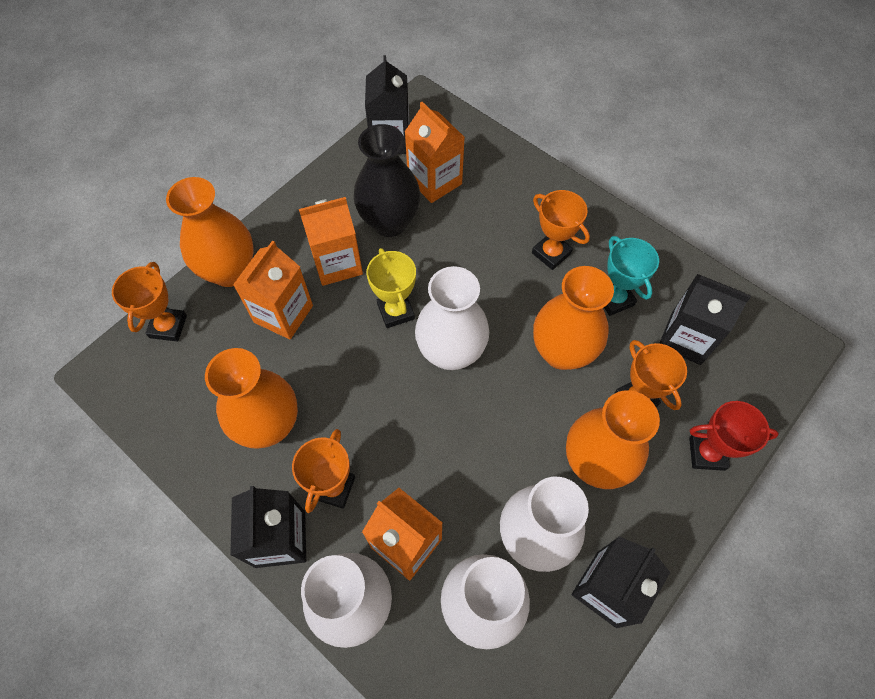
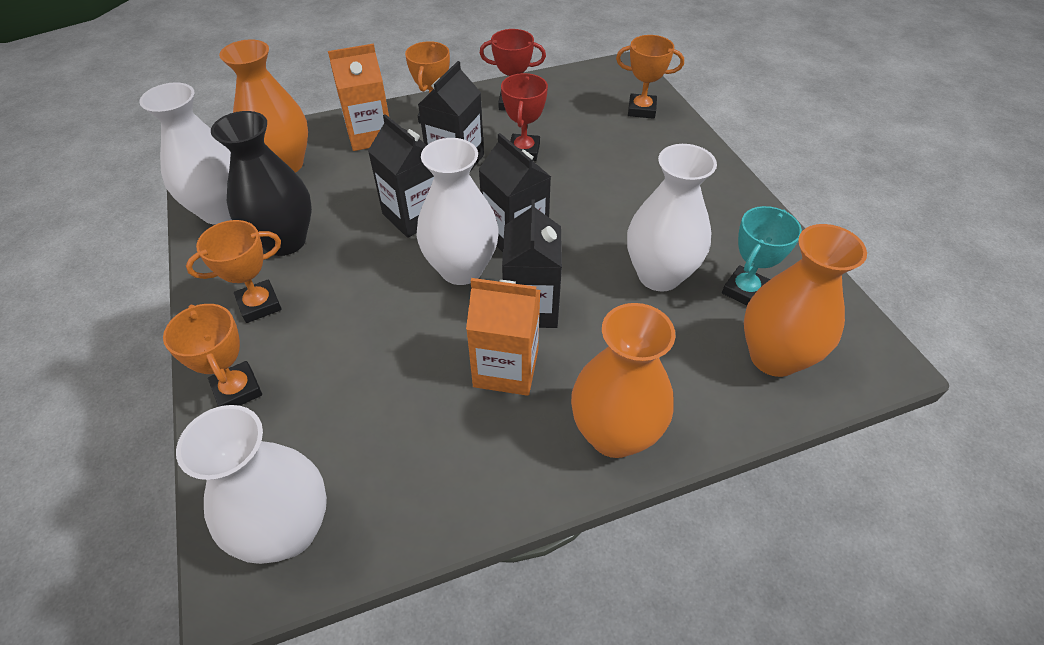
orange carton: [233,241,313,340] [299,197,363,286] [362,488,443,581] [405,102,465,203] = 4 -> [328,44,389,151] [466,278,540,396] = 2
orange vase: [166,177,254,287] [205,348,298,449] [533,266,614,370] [566,390,660,489] = 4 -> [219,39,308,173] [571,303,675,458] [744,224,867,377] = 3
red trophy: [689,401,779,471] = 1 -> [480,29,546,111] [501,73,548,161] = 2
yellow trophy: [366,248,416,328] = 1 -> none = 0

